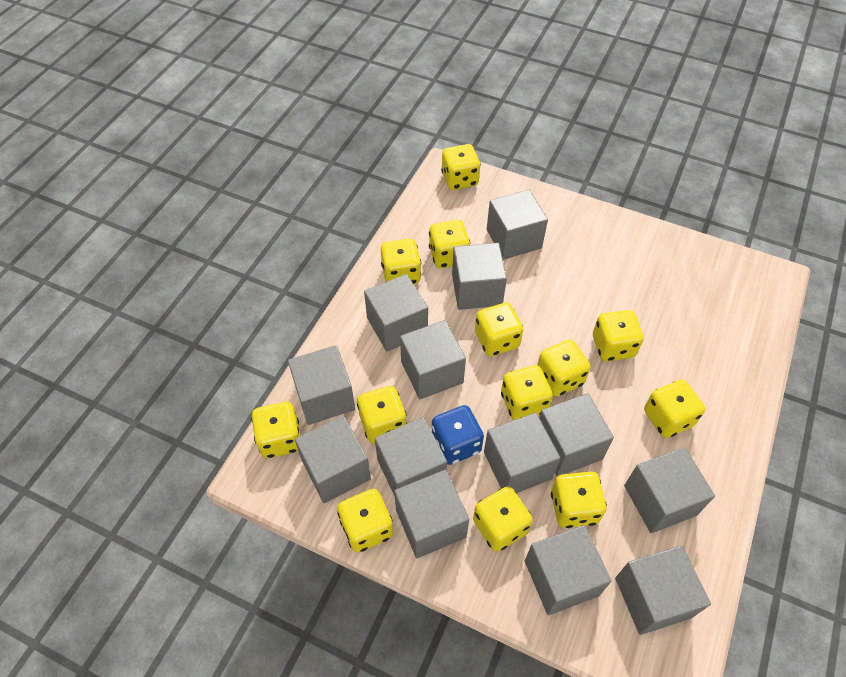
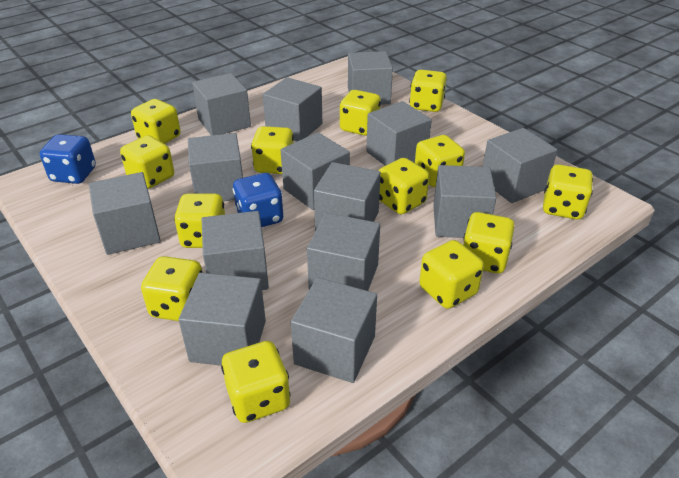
blue dice: [432,405,484,465] = 1 -> [40,134,96,184] [233,173,283,227] = 2
grey cube: [288,345,355,425] [295,415,371,503] [364,274,428,352] [375,417,447,496] [394,470,469,558] [400,320,466,399] [452,243,507,310] [484,412,560,493] [487,190,548,260] [525,525,612,615] [539,393,614,477] [615,546,711,635] [624,447,715,533] = 13 -> [89,172,161,255] [178,273,266,365] [188,133,243,201] [192,73,251,136] [202,211,269,290] [263,77,322,141] [281,132,350,210] [291,277,377,383] [307,213,380,291] [314,162,381,231] [348,51,393,105] [366,101,432,166] [433,165,496,238] [483,128,557,203] = 14

